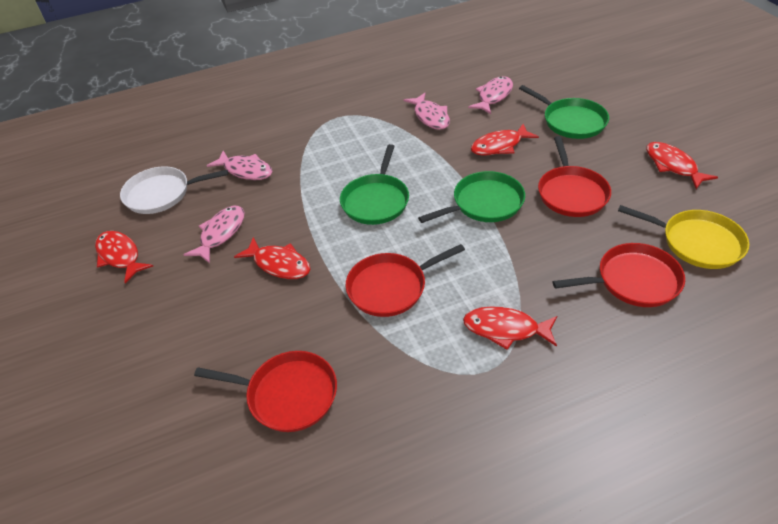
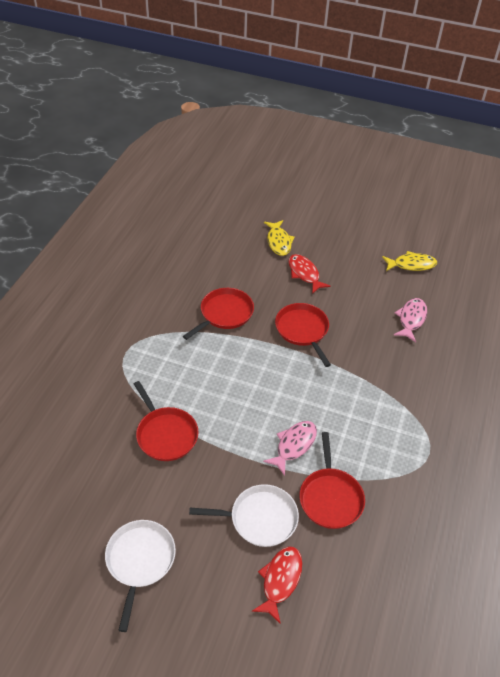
green pan: [340,144,409,225] [418,171,525,223] [519,85,609,139] = 3 -> none = 0
pink fish: [183,206,244,263] [207,151,273,180] [404,93,450,130] [468,76,513,114] = 4 -> [263,421,317,476] [394,298,427,342] = 2
red fish: [95,231,153,283] [234,237,310,279] [463,306,557,350] [471,124,539,156] [646,142,718,189] = 5 -> [252,546,302,624] [288,254,331,294] = 2
white pan: [120,166,228,214] = 1 -> [105,520,176,632] [189,484,299,547] = 2
yellow fish: none = 0 -> [264,220,295,256] [382,251,437,271] = 2
yellow pan: [618,205,749,269] = 1 -> none = 0

